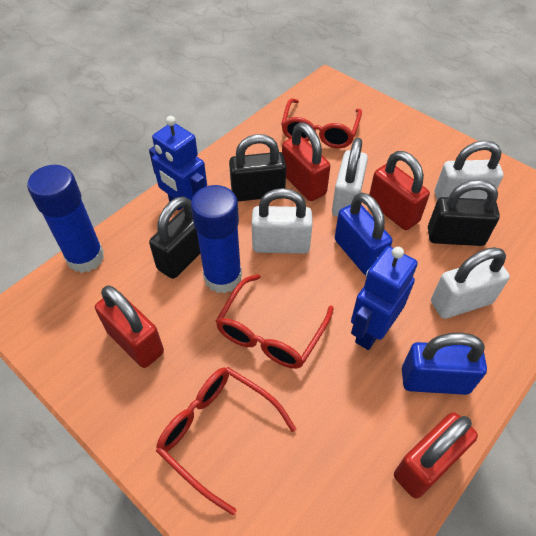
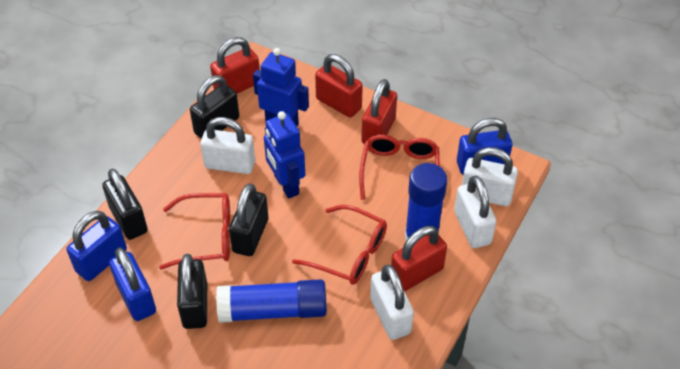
black padlock: [149,196,200,279] [229,134,286,202] [428,180,500,246] = 3 -> [102,169,148,240] [177,254,207,329] [190,75,239,139] [229,183,268,256] = 4
blue padlock: [335,192,392,275] [402,333,487,395] = 2 -> [66,211,127,281] [109,247,156,321] [457,118,512,175] = 3

